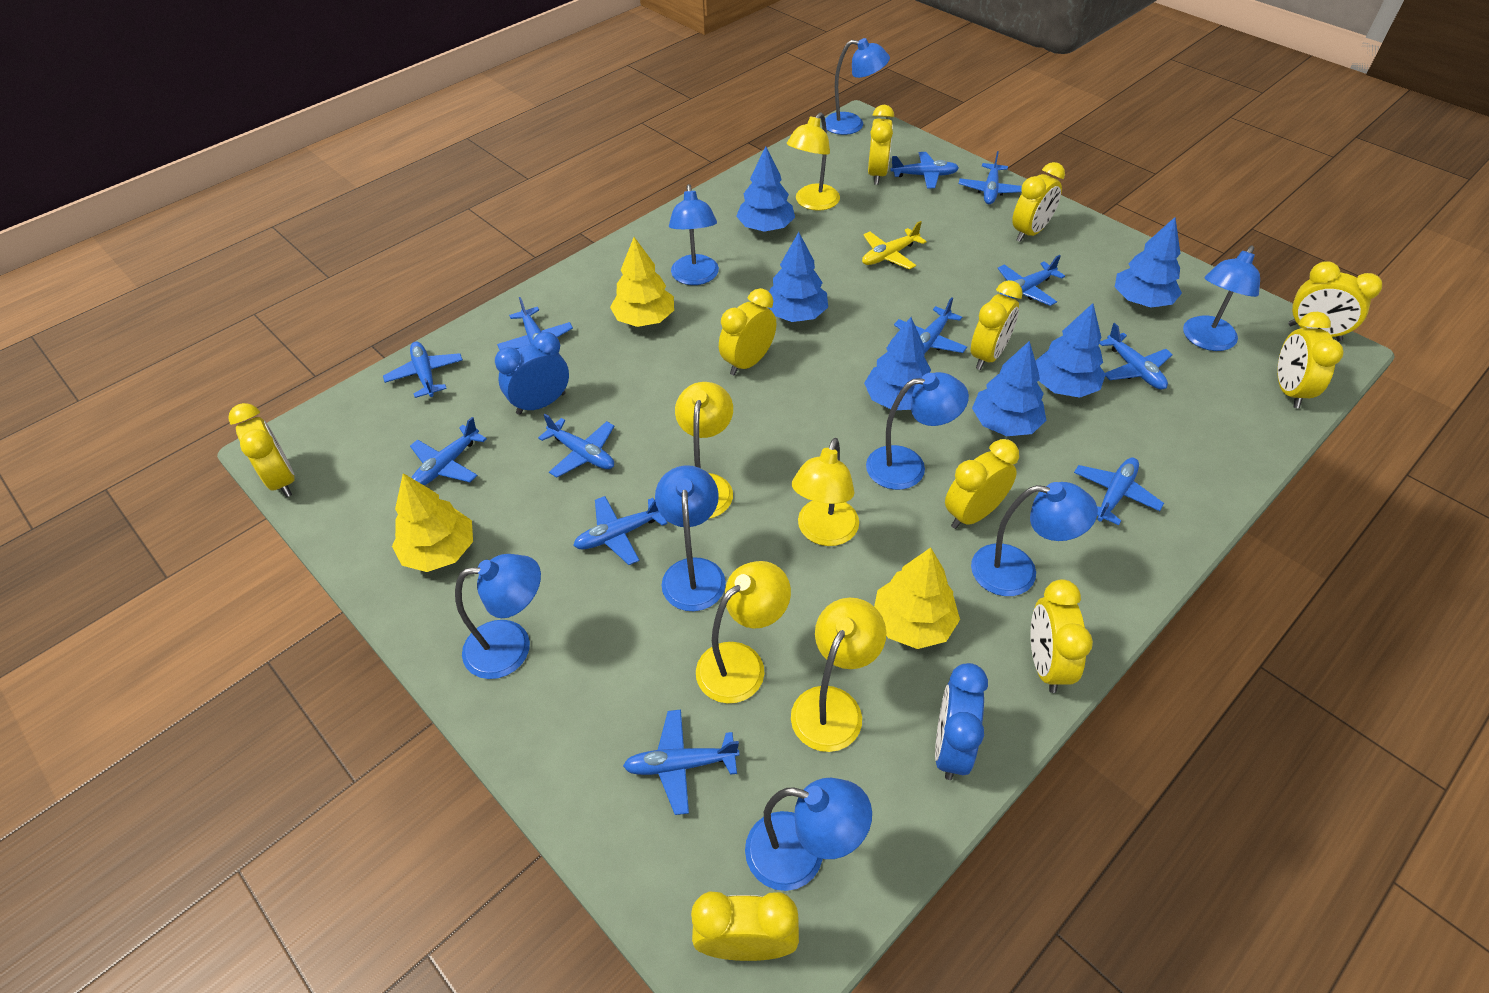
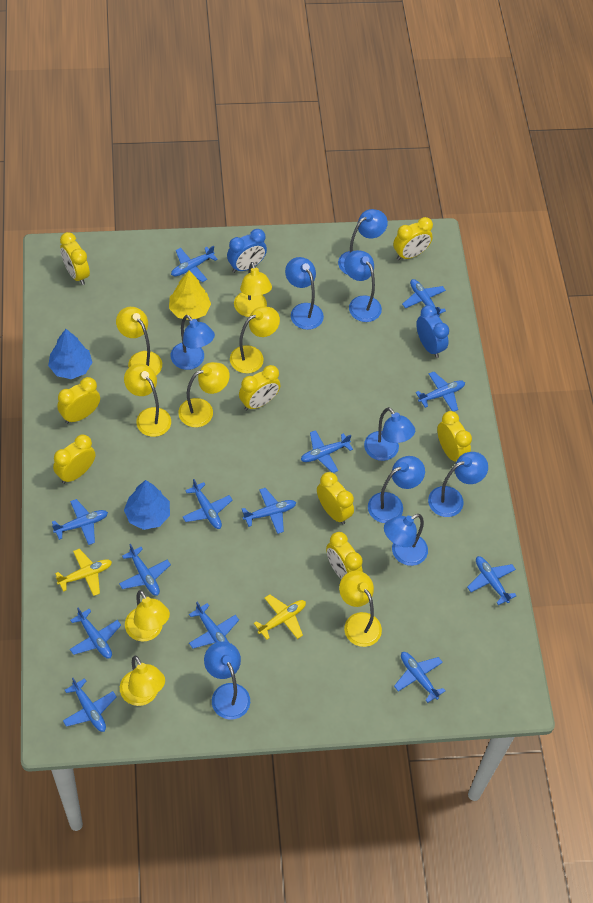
blue lamp: [455,554,541,679] [655,465,726,611] [669,184,719,285] [745,778,872,891] [825,38,890,135] [866,372,969,490] [971,482,1098,596] [1183,246,1260,351] = 8 -> [171,315,215,370] [204,641,250,720] [285,257,324,330] [338,209,388,275] [344,250,382,322] [364,407,415,461] [368,456,425,523] [384,514,428,566] [428,452,488,517] = 9
blue plane: [383,341,463,398] [410,417,487,486] [497,297,573,350] [538,414,614,478] [573,496,668,565] [623,710,739,815] [890,152,959,188] [894,297,967,354] [959,151,1022,204] [998,255,1065,306] [1074,458,1164,525] [1099,323,1173,390] = 12 -> [52,499,108,545] [63,678,117,732] [70,607,121,659] [119,544,171,596] [171,245,218,282] [183,479,232,529] [189,602,239,649] [242,488,296,534] [301,430,353,473] [394,652,445,703] [402,279,446,316] [415,372,465,411] [467,556,516,605] = 13
blue tree: [736,146,795,232] [769,232,828,322] [864,317,931,410] [972,341,1046,436] [1036,303,1106,398] [1115,217,1182,308] = 6 -> [48,329,93,379] [124,480,170,530] = 2
yellow clock: [228,403,295,497] [691,891,799,961] [719,288,776,376] [868,105,894,185] [945,439,1019,529] [971,280,1023,370] [1012,162,1065,242] [1030,579,1093,693] [1277,312,1344,408] [1288,261,1382,341] = 10 -> [53,434,95,484] [57,377,100,424] [60,232,90,285] [239,365,280,411] [317,472,354,524] [326,532,363,580] [393,217,433,260] [437,411,472,461] = 8
yellow lamp: [675,382,733,519] [696,561,791,704] [787,112,840,211] [791,598,886,752] [792,438,859,546] = 5 -> [116,307,162,375] [120,656,165,706] [124,364,171,437] [125,590,170,642] [178,362,230,427] [230,306,280,373] [234,262,272,317] [339,571,382,647] = 8
yellow plane: [862,221,927,269] = 1 -> [55,549,112,596] [254,594,306,640] = 2
yellow tree: [392,473,473,572] [610,237,674,327] [874,548,960,649] = 3 -> [169,270,211,320] = 1

